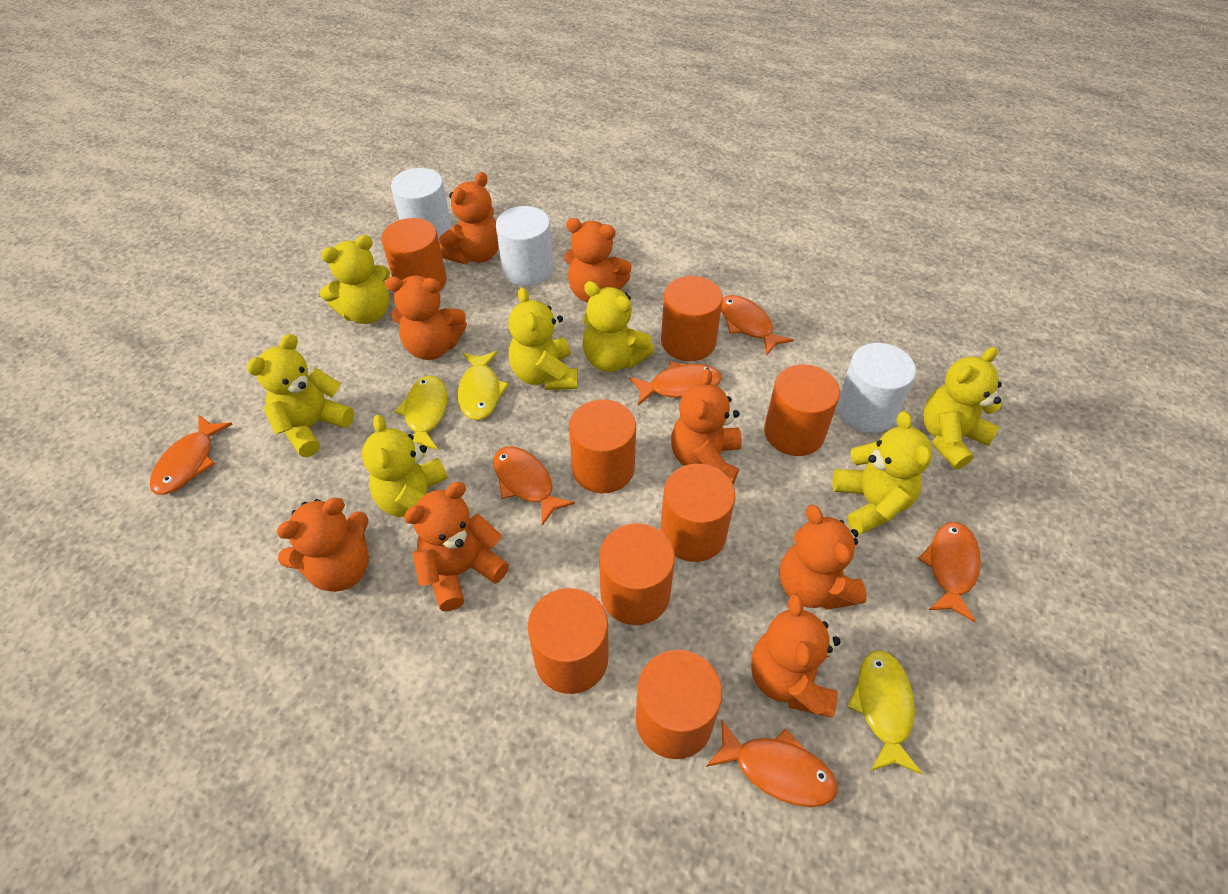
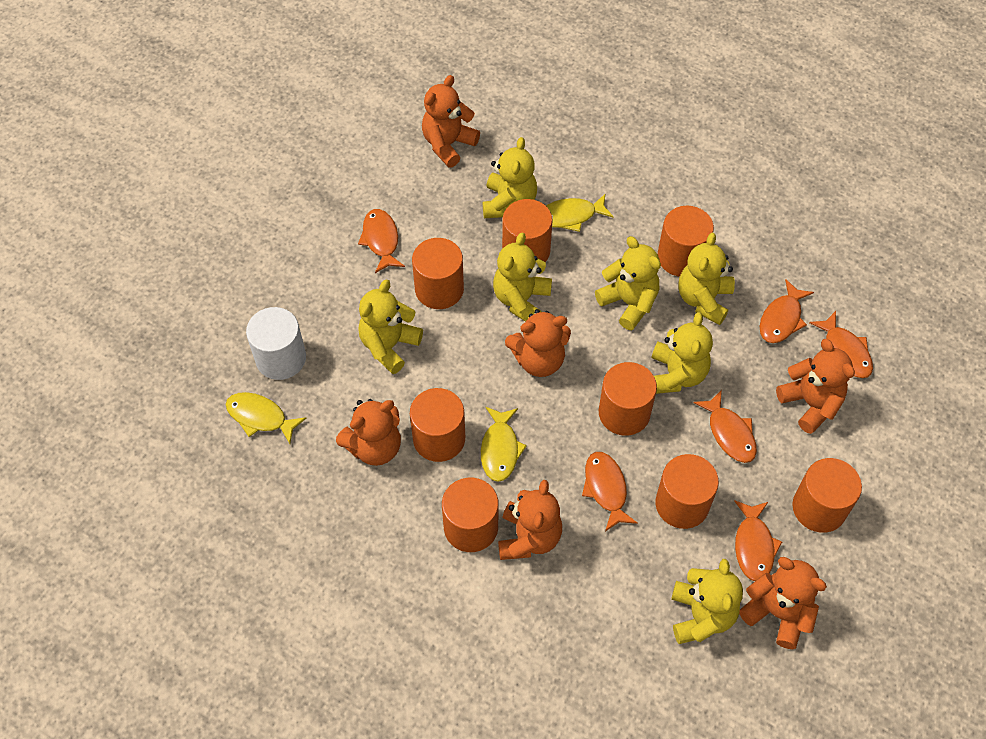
orange teddy bear: [277,498,369,592] [385,275,467,360] [404,482,509,611] [439,172,499,264] [564,218,632,303] [671,368,742,484] [751,594,841,718] [779,505,867,610] = 8 -> [336,399,401,466] [422,75,480,167] [498,480,562,560] [505,309,571,377] [739,557,827,649] [776,339,855,434] = 6
white cylinder: [391,168,452,242] [496,206,553,286] [836,343,916,433] = 3 -> [246,307,306,380] = 1

